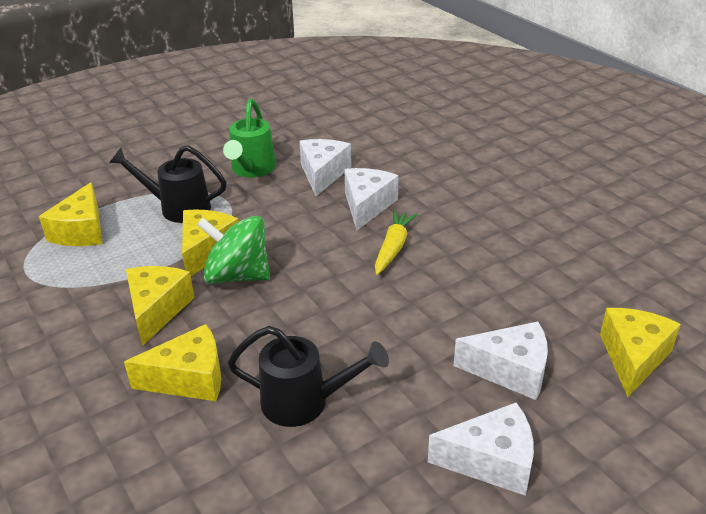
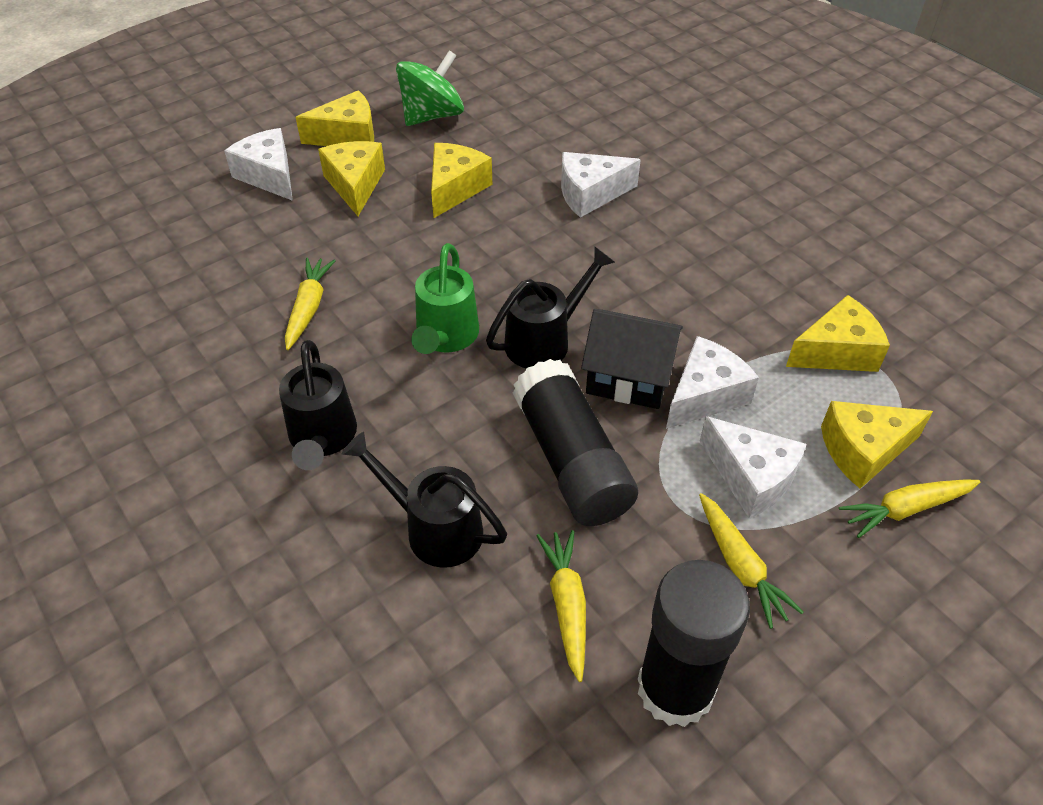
black glue stick: none = 0 -> [513,359,638,526] [638,560,750,727] = 2
black house: none = 0 -> [581,309,683,409] = 1
black watering can: [109,145,227,223] [228,326,389,427] = 2 -> [279,340,357,470] [342,432,507,568] [486,247,615,369] = 3
yellow carrot: [375,210,418,275] = 1 -> [285,257,335,350] [537,530,586,682] [699,493,804,629] [839,479,980,538] = 4

